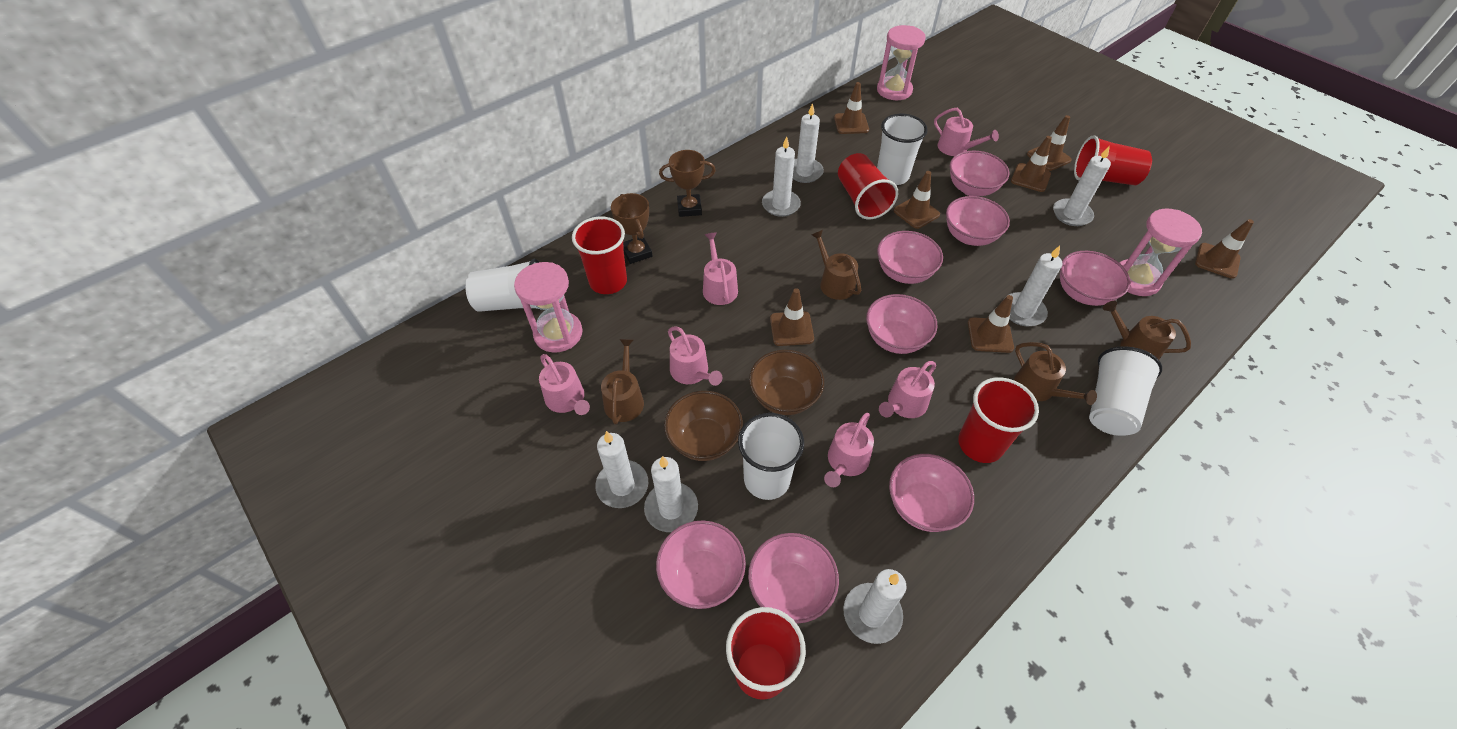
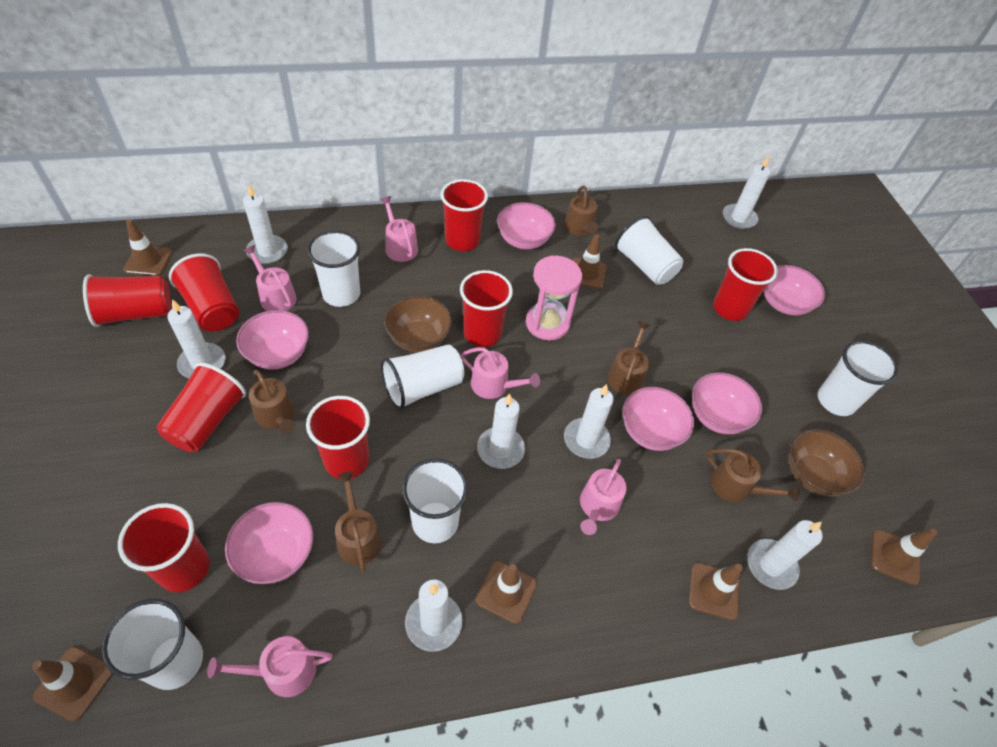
brown traffic cone: [770,288,814,346] [834,82,869,134] [893,171,940,229] [968,295,1014,353] [1011,136,1052,192] [1027,115,1072,171] [1195,219,1254,279] = 7 -> [32,646,113,721] [123,219,172,276] [476,561,537,624] [572,234,607,289] [689,563,743,620] [871,528,938,585] = 6
brown trophy: [611,193,652,264] [659,150,716,217] = 2 -> none = 0
brown watering can: [601,339,644,425] [811,230,861,300] [1014,342,1097,405] [1103,301,1191,360] = 4 -> [249,370,295,434] [335,471,382,573] [564,186,598,236] [607,321,650,395] [706,449,799,503] = 5
pink bowl: [656,520,746,609] [748,533,839,624] [866,294,937,354] [877,231,943,284] [889,454,974,532] [946,196,1010,246] [950,151,1009,196] [1060,251,1130,306] = 8 -> [225,502,313,584] [236,310,309,370] [497,202,556,249] [623,387,694,451] [692,372,762,434] [764,265,825,316] = 6
pink hourglass: [514,262,583,353] [877,25,926,100] [1120,208,1202,296] = 3 -> [526,256,582,340] = 1
pink watering can: [539,354,590,415] [668,326,722,386] [703,232,738,305] [824,413,874,487] [879,361,936,418] [934,108,999,156] = 6 -> [207,636,333,697] [243,245,297,311] [380,196,418,262] [460,347,540,399] [580,459,626,535] = 5
red cup: [572,217,627,294] [726,607,806,700] [838,153,898,219] [958,377,1039,463] [1074,135,1152,185] = 5 -> [83,274,171,327] [118,503,210,592] [156,362,246,452] [169,253,239,331] [306,396,370,479] [441,179,488,251] [460,270,513,347] [713,248,778,321] = 8
white cup: [465,259,542,312] [738,413,804,500] [877,114,928,185] [1089,346,1162,436] = 4 -> [101,599,203,690] [307,231,360,307] [381,344,464,410] [402,458,468,543] [615,216,684,285] [818,340,898,416] = 6

